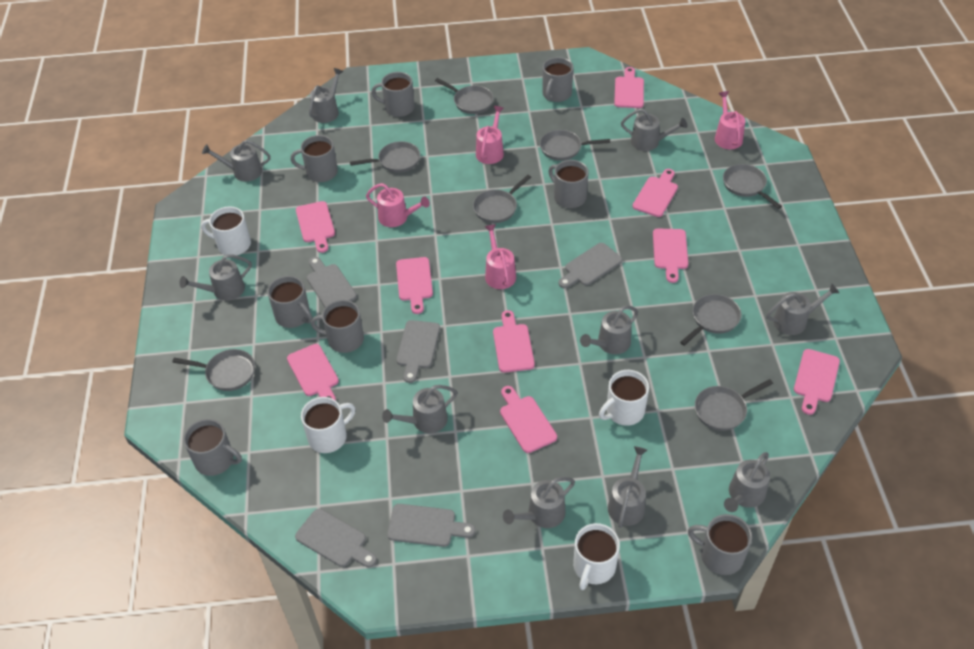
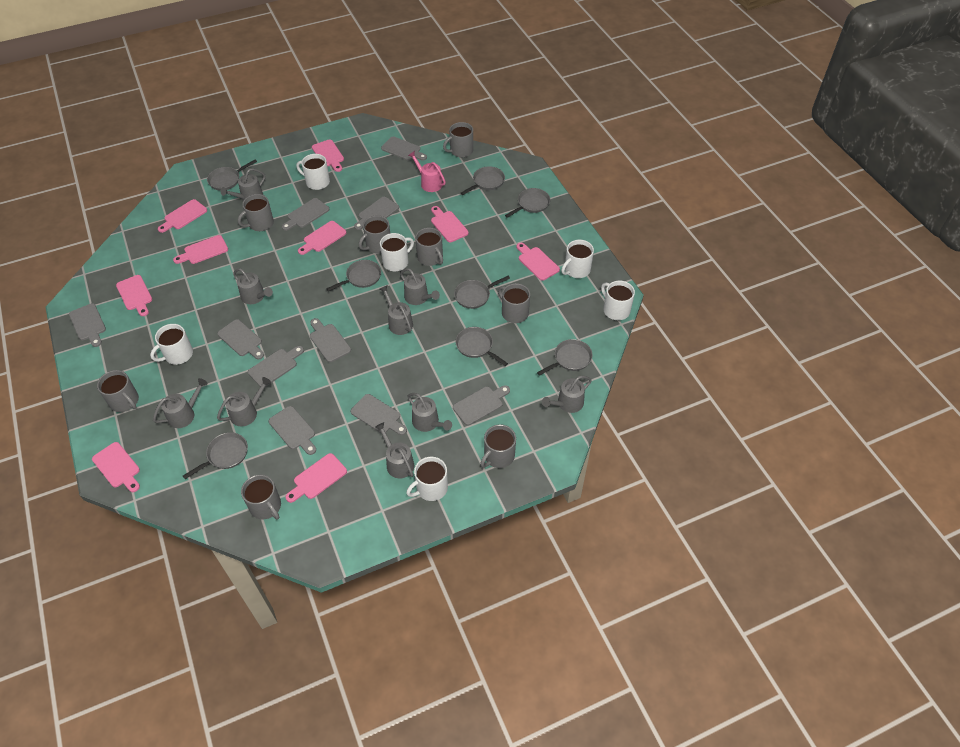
grey cutting board: [295,509,377,567] [307,257,357,307] [387,504,475,547] [396,320,440,383] [558,243,623,288] = 5 -> [69,303,106,347] [217,319,264,359] [248,346,304,387] [269,406,316,455] [282,198,329,231] [310,318,351,362] [351,394,407,435] [354,197,399,230] [381,137,427,161] [453,385,510,426] = 10
grey watering can: [179,255,252,301] [202,140,271,182] [309,68,343,123] [382,385,457,433] [503,477,575,528] [580,305,638,354] [608,446,647,528] [621,108,687,151] [724,452,770,512] [766,284,839,335] = 10 -> [153,378,208,428] [217,377,271,426] [221,168,265,201] [233,268,273,304] [375,422,414,478] [380,285,413,335] [400,268,440,305] [407,393,452,432] [542,375,592,413] = 9
pink watering can: [366,183,430,227] [476,106,504,164] [485,224,516,289] [715,91,745,149] = 4 -> [408,151,446,192] = 1
white mug: [201,206,251,255] [301,397,356,453] [573,523,620,590] [599,370,649,426] = 4 -> [150,324,193,365] [296,154,330,190] [380,233,414,271] [406,457,448,501] [561,240,594,278] [601,280,635,320] = 6

